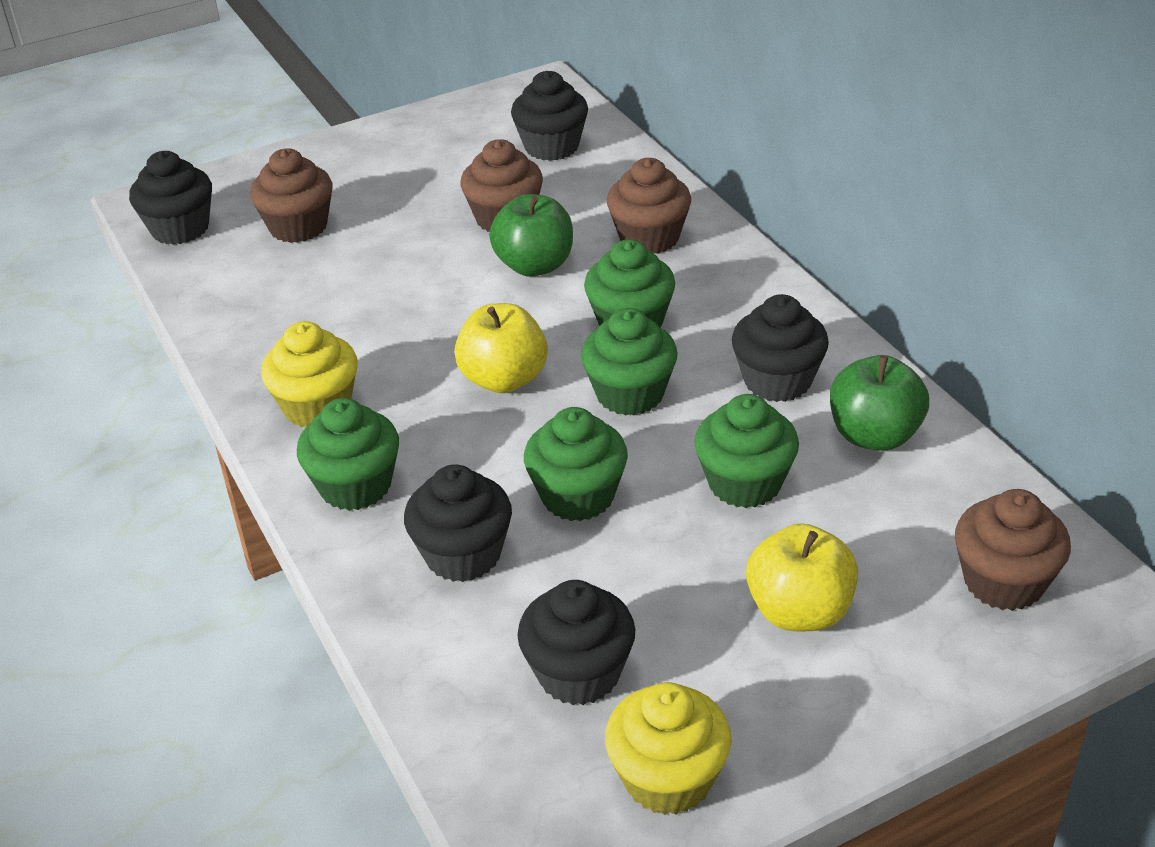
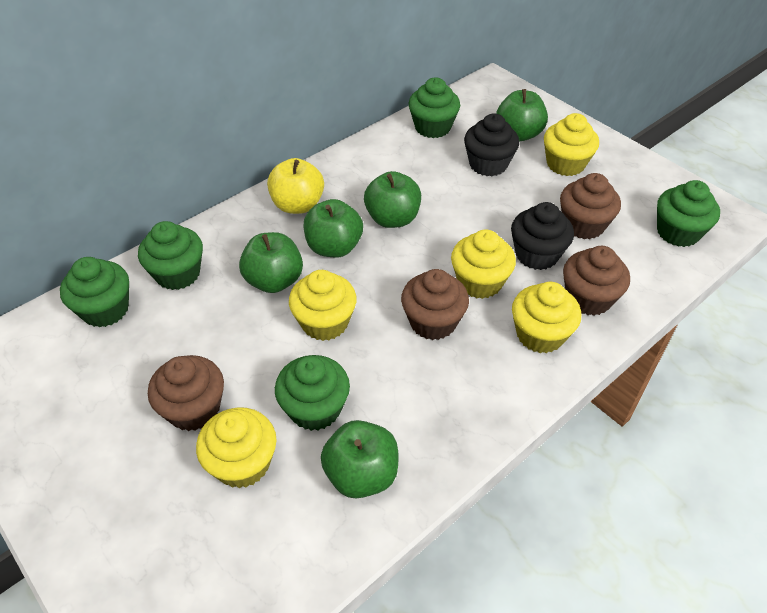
black cupcake: [129,151,212,245] [404,464,512,582] [511,71,588,161] [517,580,635,705] [732,294,829,402] = 5 -> [464,113,519,176] [511,202,574,270] = 2
green apple: [489,194,573,277] [830,355,929,451] = 2 -> [239,232,303,293] [303,199,363,258] [321,420,398,498] [364,171,421,228] [496,89,548,141] = 5
yellow apple: [454,303,548,393] [746,523,858,631] = 2 -> [267,158,324,214] = 1
yellow cupcake: [261,321,358,427] [605,682,732,815] = 2 -> [196,407,277,488] [289,270,357,341] [451,229,516,299] [512,282,581,353] [544,113,599,176] = 5

